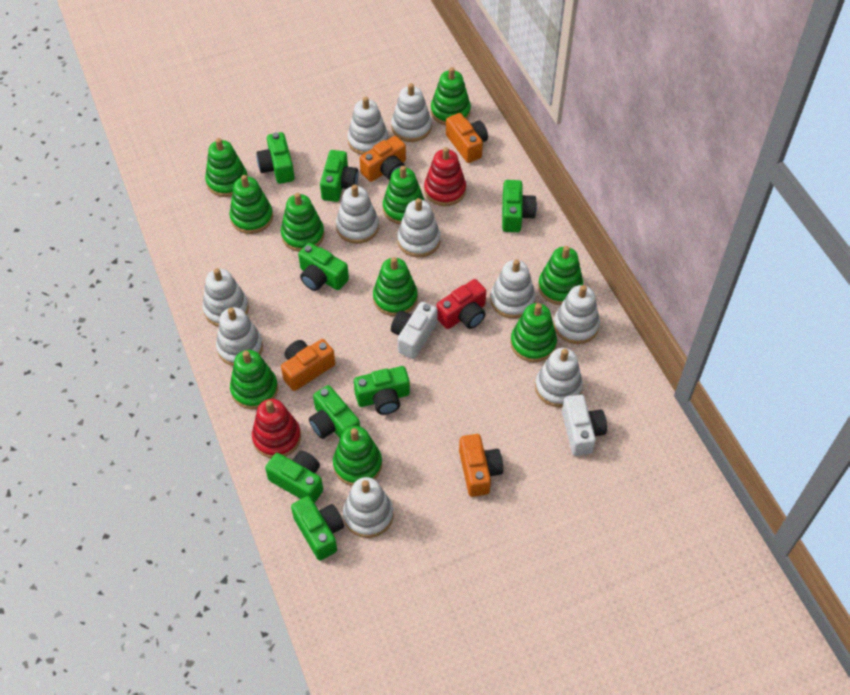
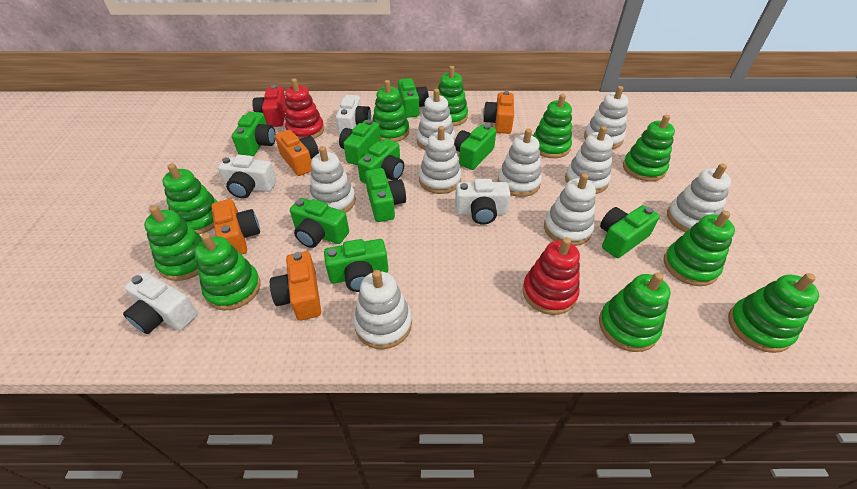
green camera: [256,132,295,184] [265,451,323,503] [291,496,344,560] [298,243,349,291] [309,385,360,439] [320,150,359,202] [354,366,410,415] [502,180,537,232] = 8 -> [232,112,276,156] [290,198,349,248] [324,239,388,292] [339,119,381,166] [357,139,404,184] [365,168,406,222] [398,78,429,118] [454,124,496,170] [600,205,660,258] = 9
white camera: [391,302,438,359] [562,395,607,456] = 2 -> [123,272,198,334] [218,155,276,198] [336,95,371,135] [455,179,510,225] = 4
white stacking toy: [202,268,249,327] [216,307,263,366] [336,184,379,244] [343,477,394,538] [347,97,388,155] [391,83,432,142] [397,198,441,257] [490,259,536,318] [535,348,583,407] [554,285,600,344] = 10 -> [309,146,356,213] [354,270,412,349] [417,89,455,150] [419,126,462,194] [497,129,542,197] [544,173,596,246] [565,126,613,194] [584,86,629,149] [667,163,731,232] = 9

